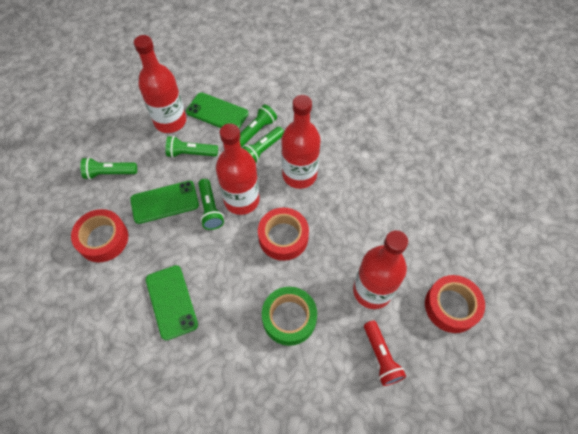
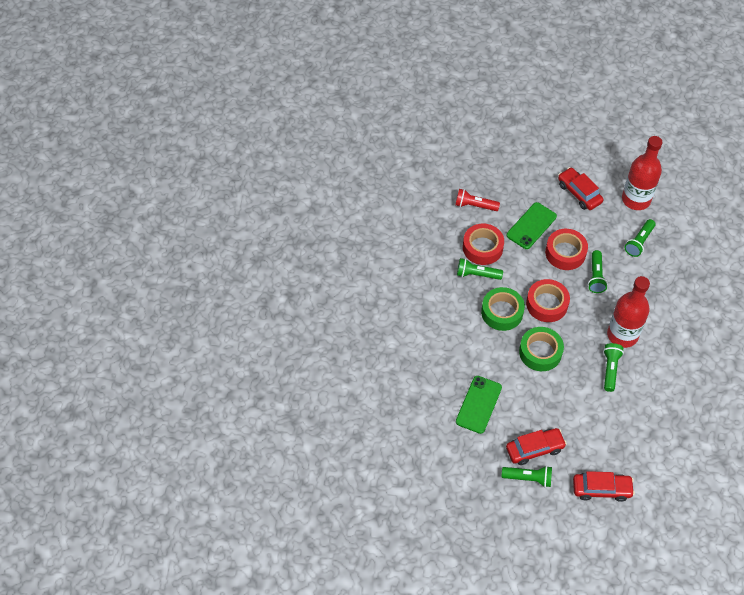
green phone: [130,181,199,224] [146,265,198,341] [186,92,248,129] = 3 -> [456,376,502,434] [506,202,557,249] = 2
green tape: [262,287,317,346] = 1 -> [481,287,525,331] [519,327,564,371] = 2
red bottle: [134,35,186,133] [216,123,260,215] [281,95,321,189] [353,230,408,309] = 4 -> [607,276,650,348] [622,136,662,210] = 2
red car: none = 0 -> [506,428,567,465] [558,167,603,210] [573,471,635,502] = 3

